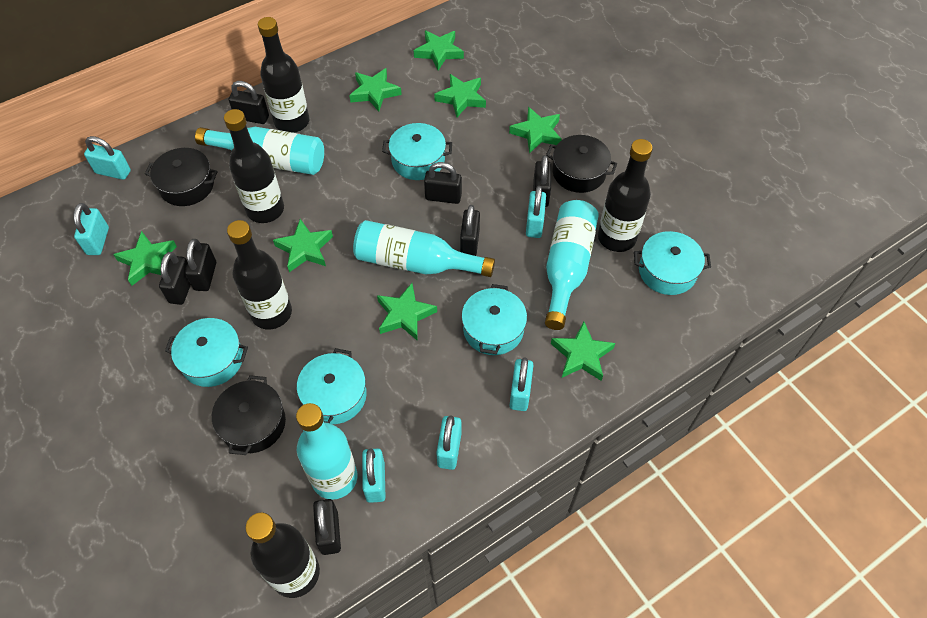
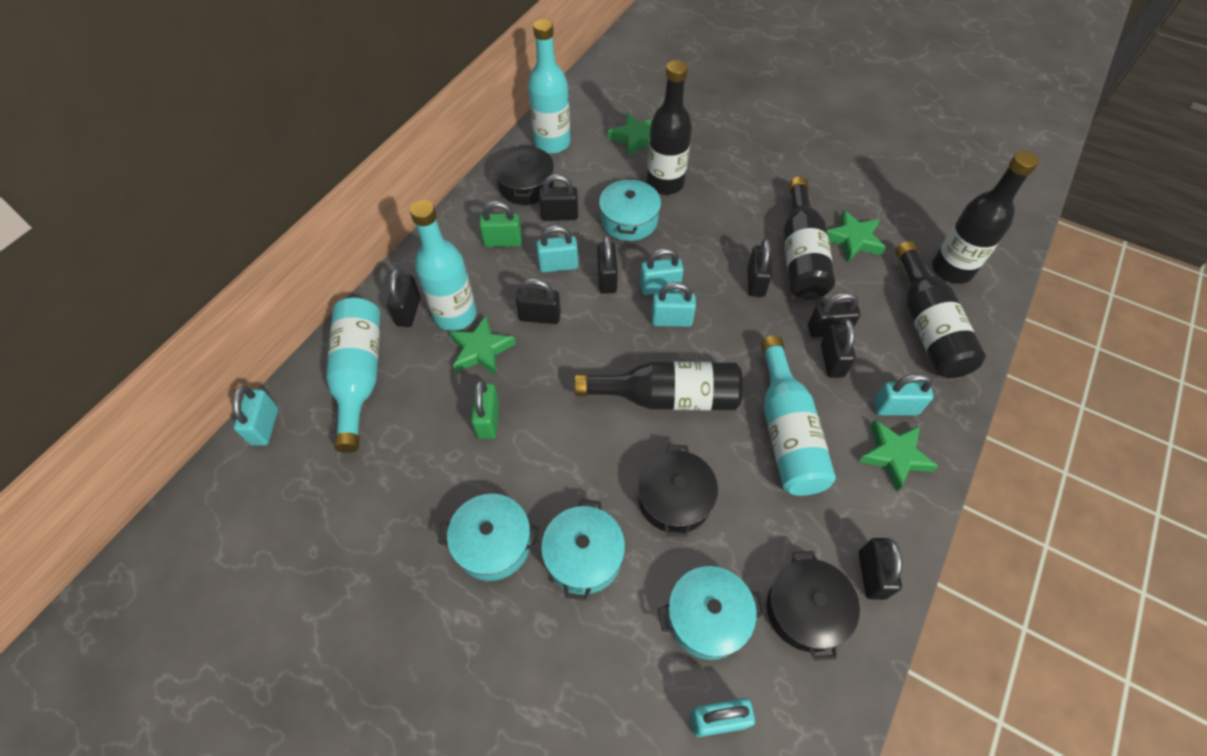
black padlock: [159,252,191,305] [185,239,216,291] [229,81,269,124] [313,499,341,555] [424,162,462,204] [460,205,480,256] [533,155,551,207] = 7 -> [387,268,421,327] [516,278,561,324] [539,174,578,221] [597,235,618,293] [748,239,772,297] [808,292,860,338] [821,319,856,378] [859,538,902,600] = 8
green padlock: none = 0 -> [471,380,499,439] [479,201,522,247] = 2
green star: [113,231,177,286] [273,219,333,272] [349,68,402,112] [377,283,437,341] [414,30,464,70] [434,74,486,117] [509,107,562,154] [551,322,615,381] = 8 -> [449,316,516,376] [608,112,652,157] [827,210,886,263] [858,420,938,491] = 4
turquoise pot: [165,318,248,387] [297,348,367,424] [382,123,452,180] [462,284,527,355] [634,231,711,295] = 5 -> [438,494,540,581] [541,499,625,601] [599,178,661,241] [658,566,766,660] = 4

